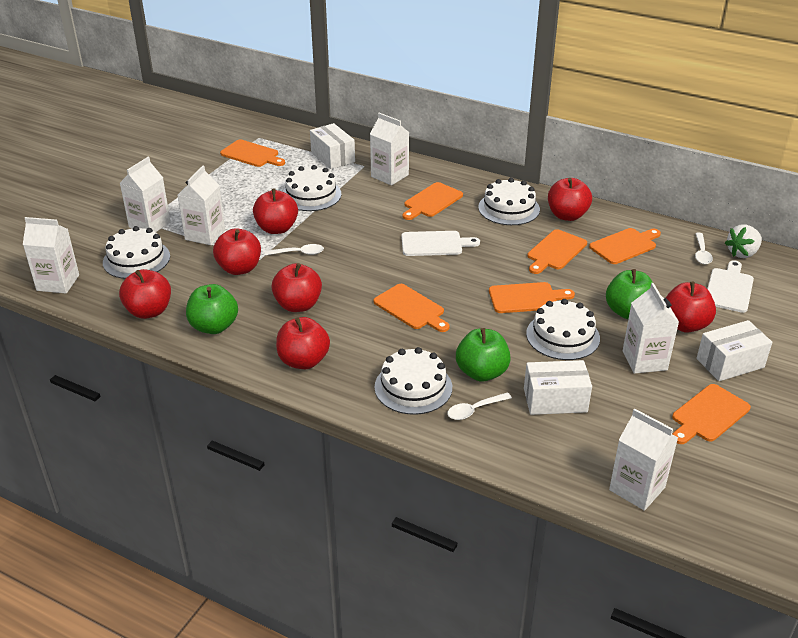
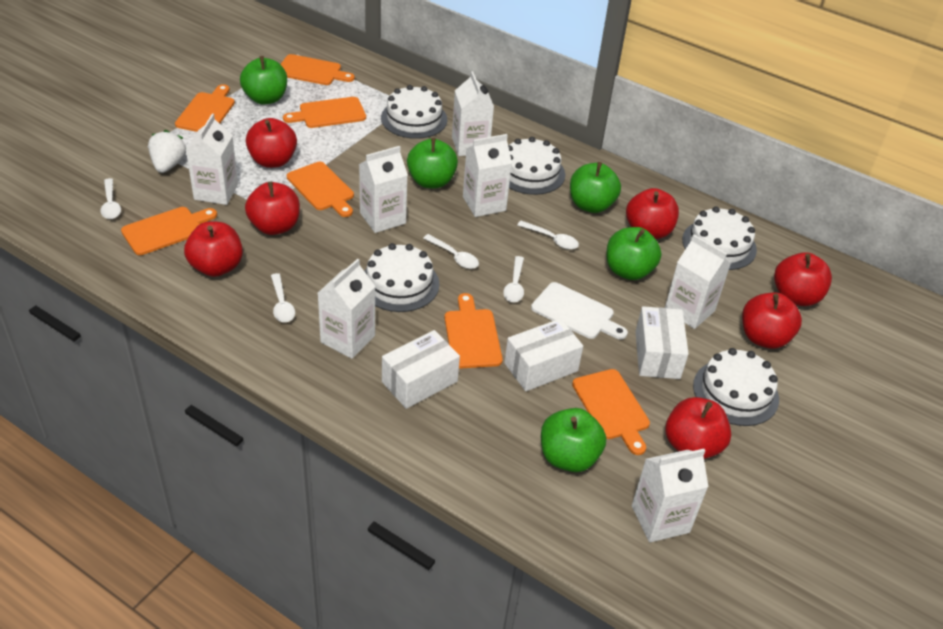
green apple: [186,284,238,334] [456,328,511,382] [606,269,653,319] = 3 -> [240,56,287,105] [407,138,458,188] [541,408,606,472] [570,162,621,213] [607,227,662,280] = 5
white carton: [23,217,79,293] [120,157,171,232] [178,166,225,245] [370,113,409,185] [609,409,678,511] [623,283,679,374] = 6 -> [186,114,238,205] [318,258,376,359] [359,146,408,233] [452,71,494,156] [463,134,512,217] [632,449,708,542] [665,235,731,329] = 7
white cutting board: [401,231,480,256] [707,260,754,313] = 2 -> [531,282,628,340] = 1
white spoon: [265,244,324,256] [447,392,512,420] [695,232,713,264] = 3 -> [100,178,121,219] [271,273,295,322] [423,234,479,269] [503,256,524,302] [517,221,579,249] = 5

